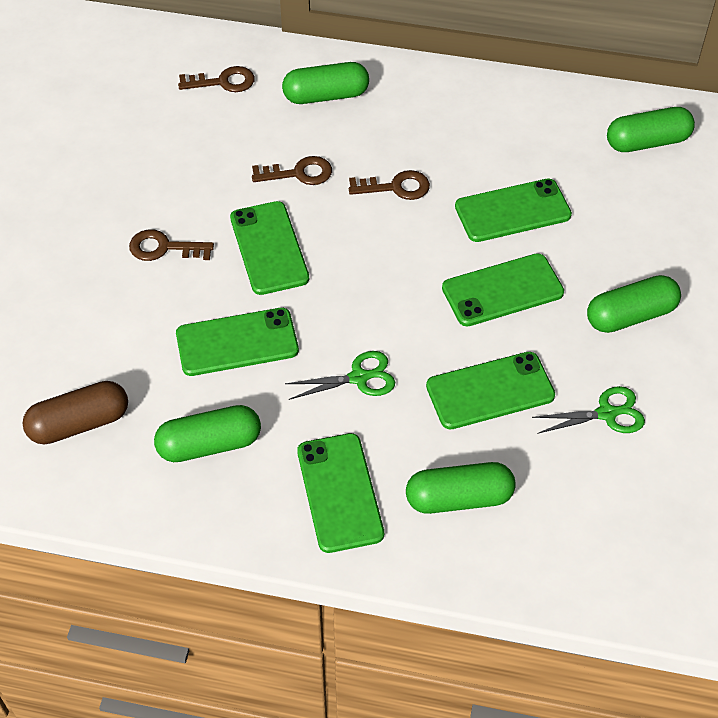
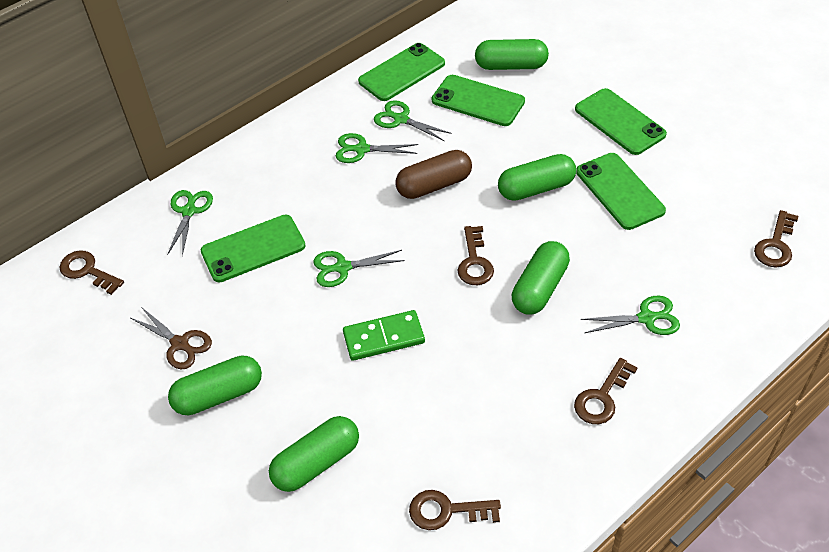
brown key: [129,229,214,261] [178,66,255,92] [252,156,332,185] [349,170,430,200] = 4 -> [60,250,124,295] [409,490,501,530] [457,226,494,285] [574,358,638,424] [754,210,798,267] = 5
brown scissors: none = 0 -> [131,307,212,369] = 1
green domino: none = 0 -> [343,310,425,361] = 1
green phone: [176,308,299,376] [230,201,309,295] [297,433,384,553] [426,352,555,429] [442,253,564,326] [455,179,572,242] = 6 -> [201,215,306,282] [358,43,445,101] [432,75,525,126] [575,88,667,155] [576,153,666,230] = 5
green scissors: [285,351,395,400] [532,386,645,434] = 2 -> [167,190,213,256] [313,250,405,287] [336,133,418,163] [374,100,451,141] [581,295,680,335] = 5

